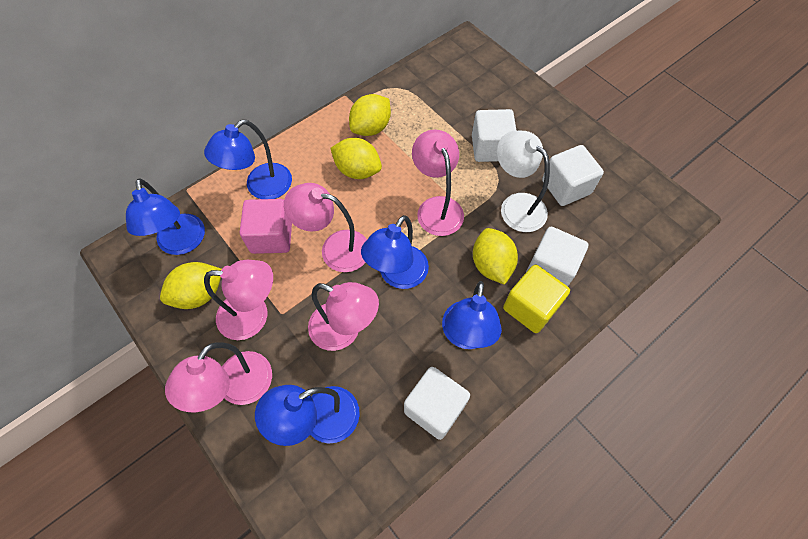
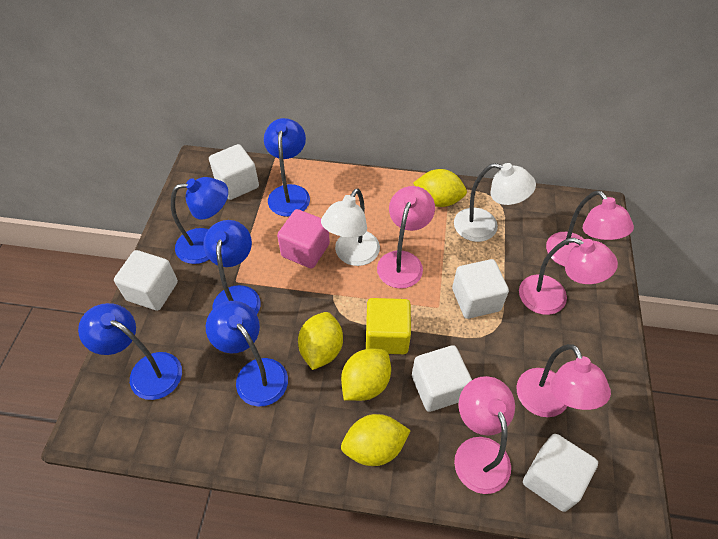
white cube: [404,367,470,440] [472,109,517,162] [526,227,588,286] [542,145,604,206] = 4 -> [114,250,178,311] [209,144,259,200] [412,345,472,412] [452,259,509,319] [523,434,598,512] = 5
white lamp: [497,131,550,232] = 1 -> [321,188,380,266] [454,163,536,242] = 2

